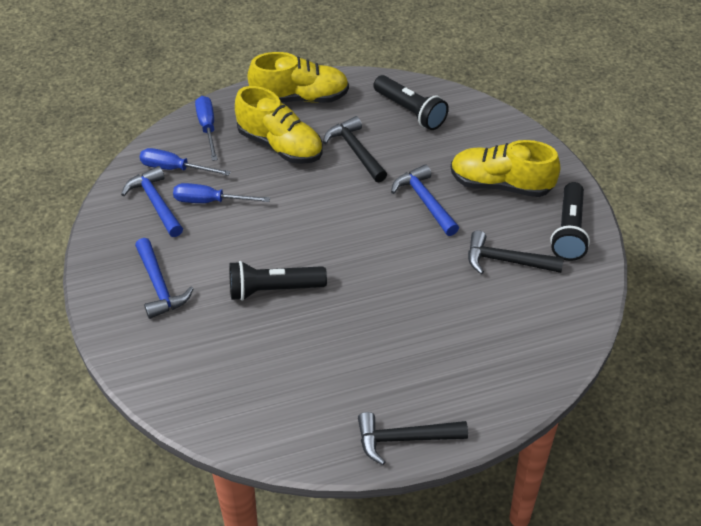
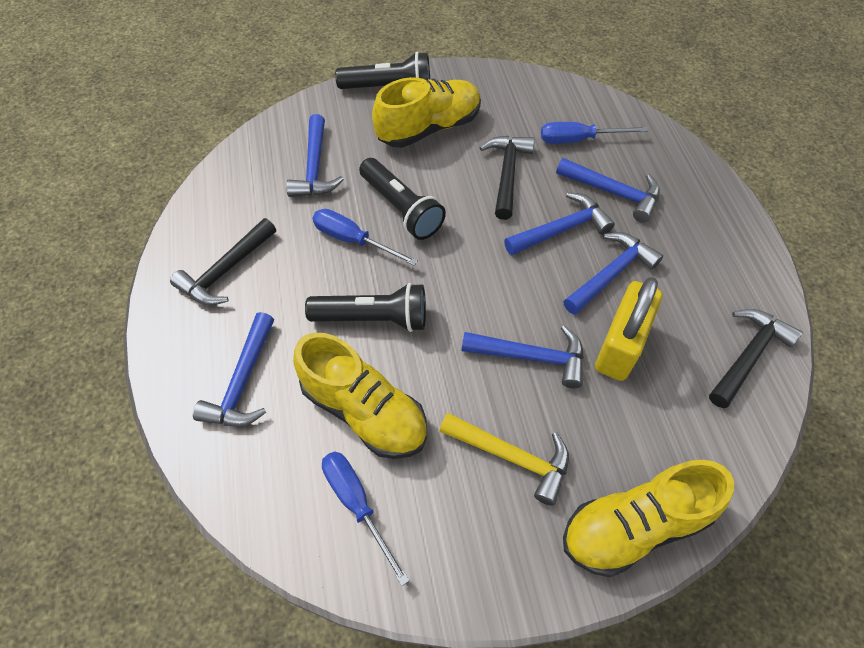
blue hammer: [121,166,183,237] [135,238,194,319] [391,164,459,236] = 3 -> [193,312,274,426] [286,114,344,197] [462,325,584,388] [504,192,615,255] [556,158,660,223] [563,232,663,315] = 6
yellow hammer: none = 0 -> [439,413,569,506] = 1
yellow padlock: none = 0 -> [595,277,662,381] = 1

